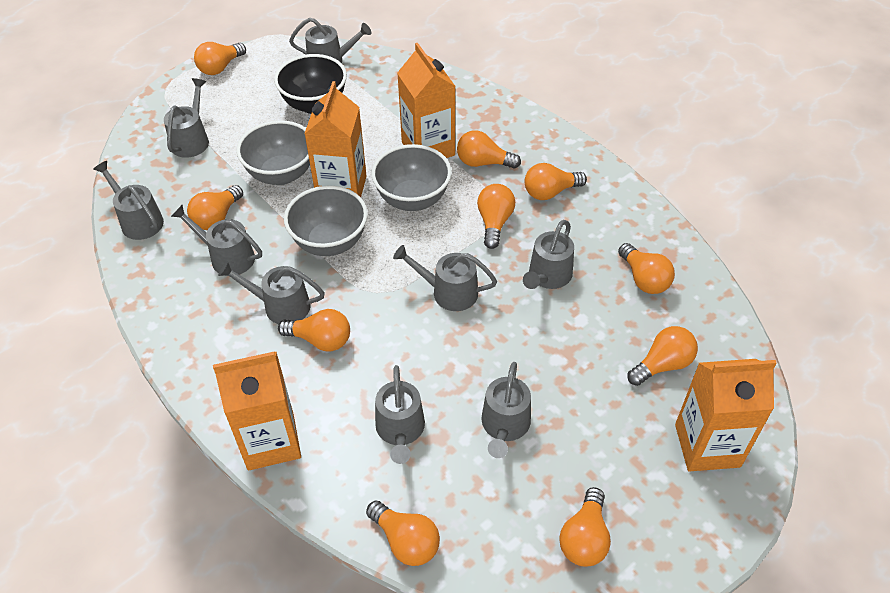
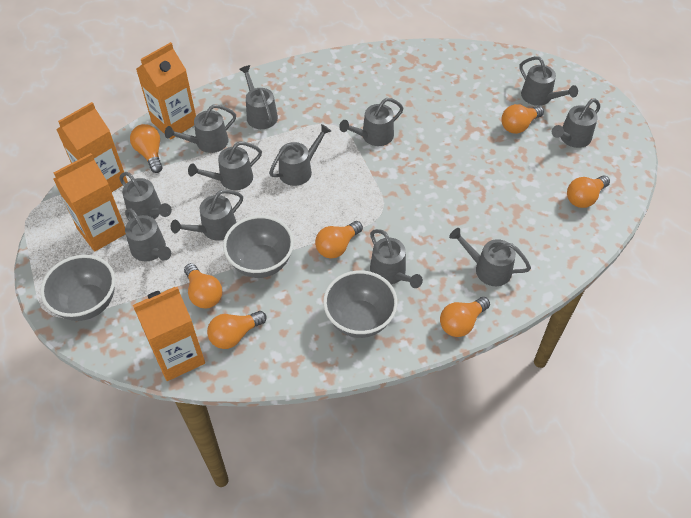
black bowl: [274,54,347,114] = 1 -> none = 0
grey watering can: [93,161,164,240] [164,78,209,158] [171,205,262,276] [218,261,325,324] [289,18,371,63] [375,365,425,464] [393,245,497,311] [481,362,531,458] [523,220,574,289] = 9 -> [119,172,172,219] [125,208,171,261] [165,105,236,153] [171,190,243,241] [188,142,262,190] [239,65,278,129] [269,124,331,186] [339,98,403,146] [370,229,423,288] [449,228,531,286] [519,56,578,106] [552,99,600,148] = 12
orange light bulb: [187,185,243,230] [194,42,246,75] [278,309,350,351] [366,500,440,566] [457,130,521,169] [477,184,515,249] [525,163,587,200] [559,487,611,567] [618,243,675,294] [627,326,698,386] = 10 -> [130,124,163,173] [184,263,222,308] [207,311,267,349] [315,221,363,259] [440,297,490,337] [501,104,544,134] [567,176,610,208] = 7

